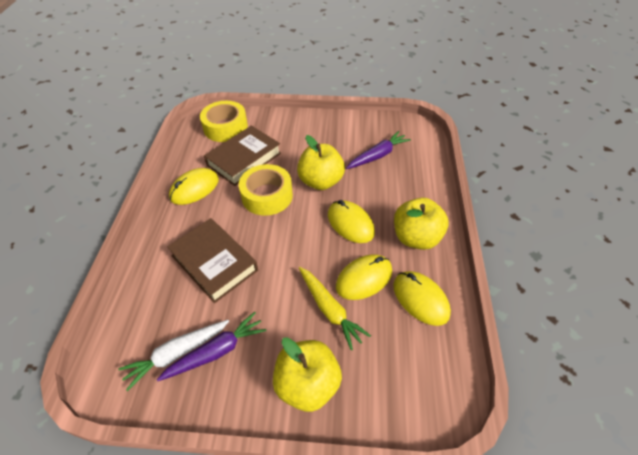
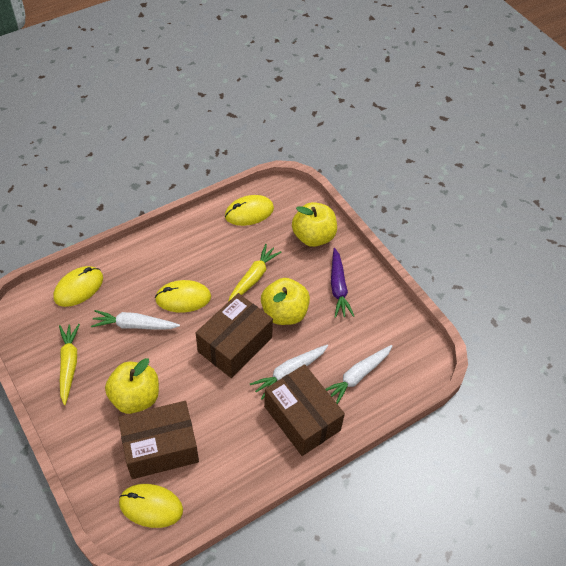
brown book: [167,218,258,303] [204,126,281,186] = 2 -> none = 0
brown box: none = 0 -> [118,401,199,479] [196,293,273,378] [264,364,345,456] = 3
purple carrot: [157,312,266,381] [346,131,411,169] = 2 -> [331,248,354,318] = 1
white carrot: [118,320,229,391] = 1 -> [91,310,180,330] [250,345,328,399] [325,345,392,404] = 3
yellow carrot: [299,267,371,350] = 1 -> [59,324,80,405] [228,244,281,302] = 2
yellow tape: [200,101,248,142] [239,164,293,216] = 2 -> none = 0

